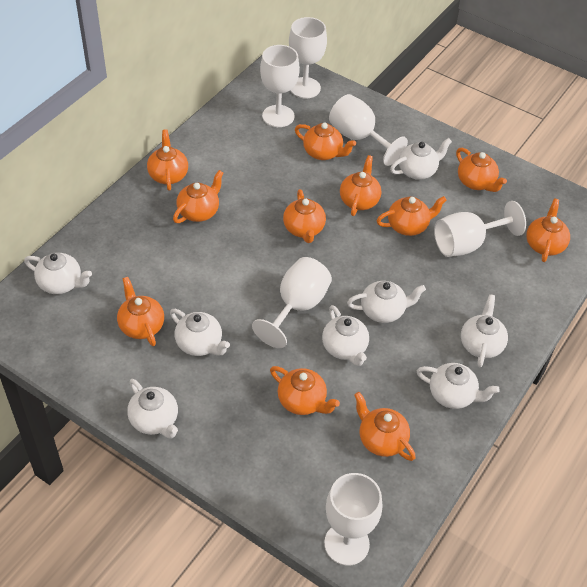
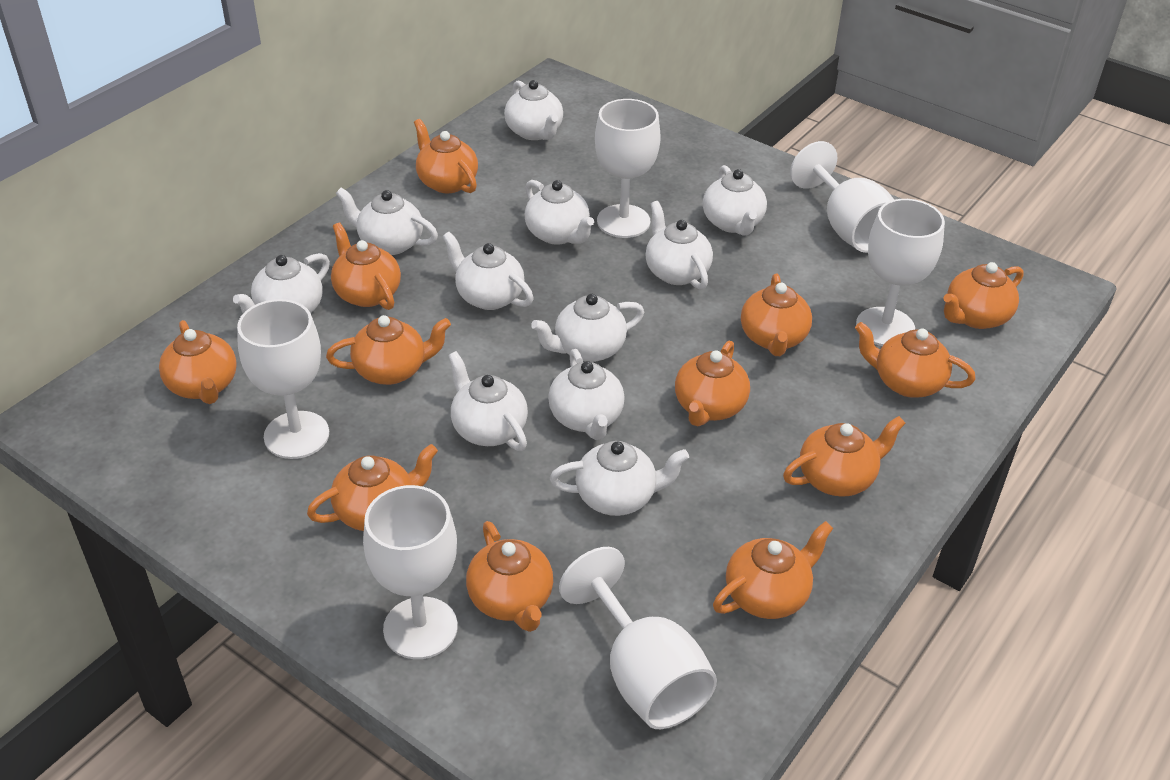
orange teapot: [117,277,164,346] [147,129,188,191] [173,170,223,223] [270,366,340,415] [283,189,326,243] [295,122,356,160] [340,155,381,216] [354,392,416,461] [377,196,447,236] [456,148,507,192] [526,198,570,262] = 11 -> [159,320,237,404] [307,444,438,531] [326,315,451,385] [331,222,401,310] [414,119,478,193] [466,521,553,632] [675,341,750,426] [713,521,833,619] [741,273,812,356] [783,416,906,497] [855,322,976,398] [943,262,1024,329] = 12
white teapot: [24,253,92,294] [127,379,178,439] [170,309,230,356] [322,305,369,366] [347,281,426,323] [390,138,452,180] [417,363,500,409] [461,294,508,367] = 8 -> [233,253,330,313] [336,187,438,255] [442,232,534,310] [448,351,528,451] [504,80,563,140] [525,180,594,245] [531,294,644,362] [548,349,625,440] [550,441,689,516] [645,201,713,290] [703,165,767,235] = 11

